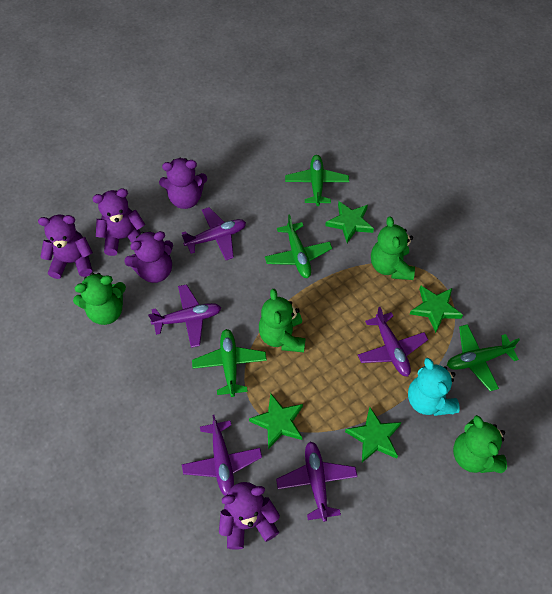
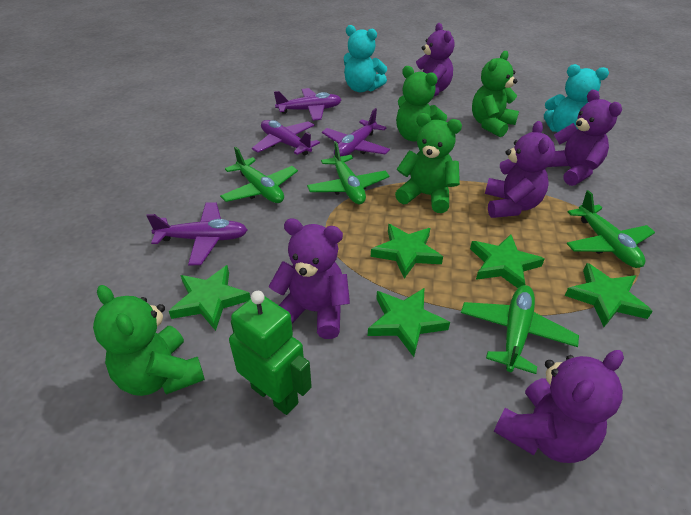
green robot: none = 0 -> [229,291,312,415] = 1
green star: [249,393,303,449] [325,201,374,243] [345,407,402,462] [410,286,463,333] = 4 -> [169,265,251,331] [368,288,450,357] [371,224,443,279] [470,234,544,288] [565,263,653,327] = 5
purple plane: [148,284,221,348] [182,207,246,260] [182,415,262,496] [276,441,358,522] [358,307,428,376] = 5 -> [146,202,247,265] [252,120,320,156] [274,88,342,121] [322,108,390,157] = 4
turquoise teddy bear: [408,358,460,416] = 1 -> [344,25,387,92] [544,64,609,132] = 2

